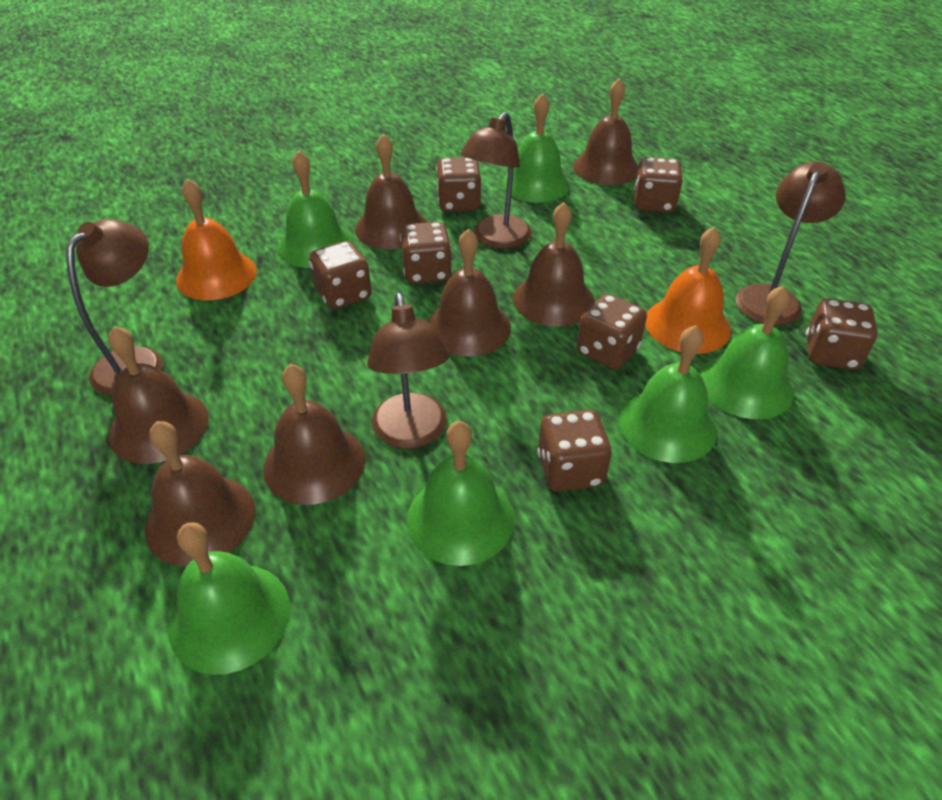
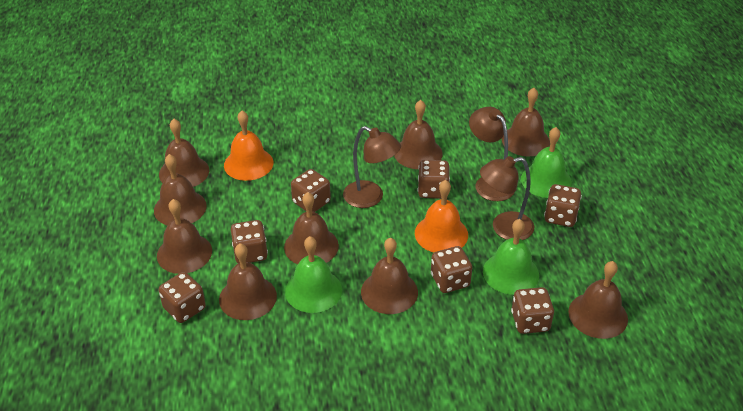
brown bell: [108,326,209,464] [145,421,256,566] [263,364,365,505] [355,134,427,250] [428,229,511,356] [513,202,595,327] [573,78,639,185] = 7 -> [154,154,207,226] [157,199,212,274] [159,119,209,187] [219,243,277,320] [284,192,339,264] [361,238,418,314] [394,100,443,169] [502,88,550,156] [568,261,628,339] = 9
brown lamp: [66,219,163,396] [367,293,450,449] [460,112,532,249] [736,162,846,326] = 4 -> [343,126,401,208] [469,107,515,201] [480,156,534,240] = 3
green bell: [168,522,290,675] [277,151,353,268] [407,421,514,566] [502,93,570,203] [619,325,717,463] [700,285,794,419] = 6 -> [285,236,342,313] [483,219,539,295] [521,127,572,198] = 3

